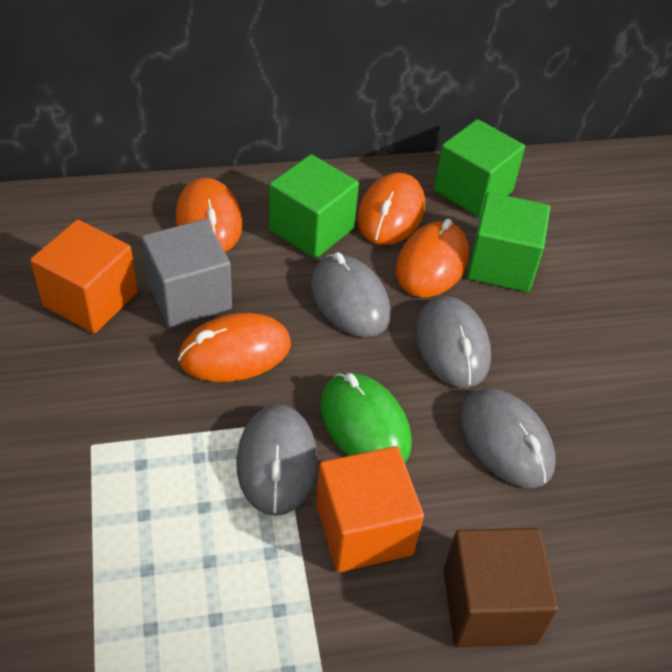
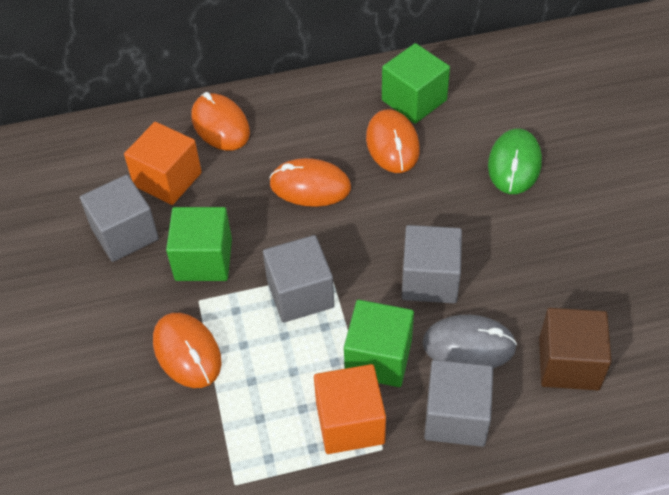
grey cube: [142,219,232,327] = 1 -> [80,175,159,262] [263,235,334,323] [402,225,462,303] [424,360,493,447] = 4
grey mouse: [236,404,317,516] [311,252,391,337] [415,296,491,388] [460,388,556,488] = 4 -> [422,315,517,368] = 1

